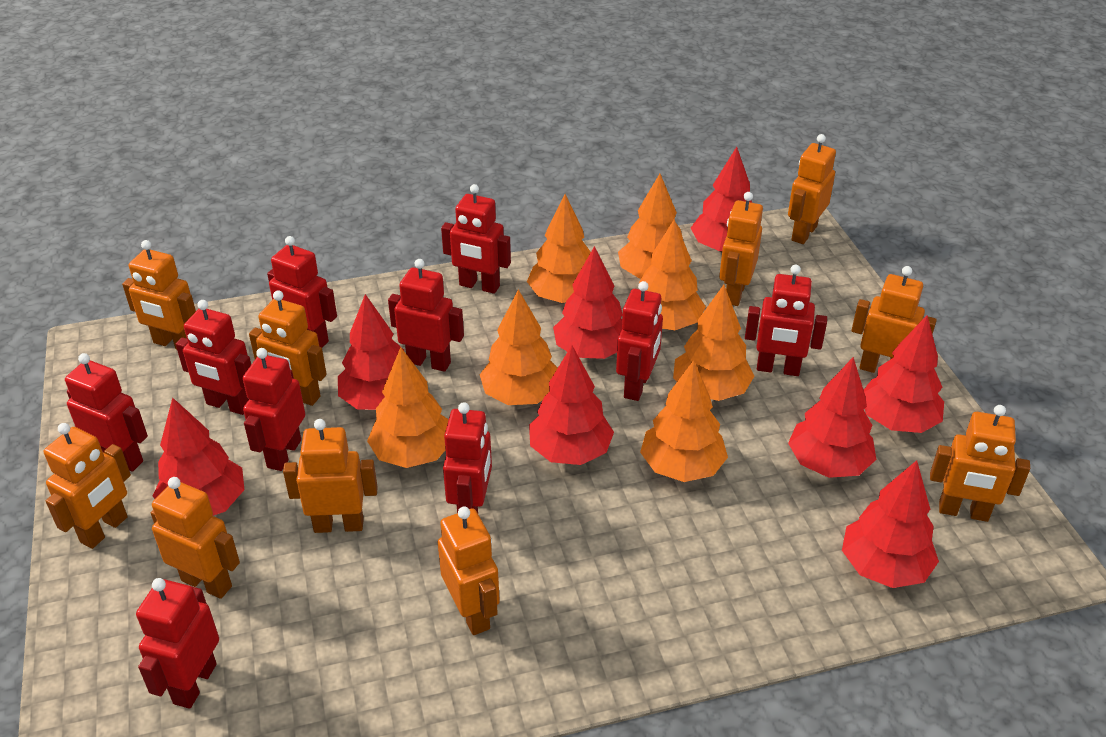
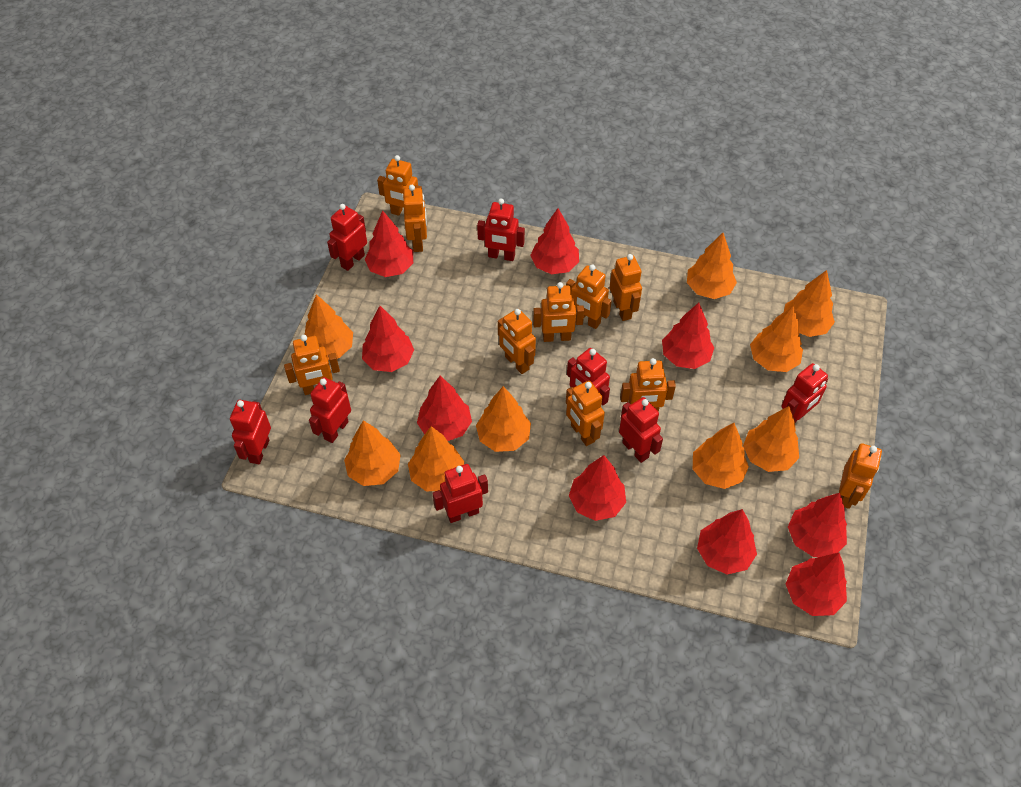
orange tree: [367,347,449,468] [480,289,558,405] [527,194,591,303] [618,174,683,279] [639,219,706,330] [640,360,728,482] [673,285,754,401] = 7 -> [304,294,353,360] [344,420,401,486] [408,426,464,492] [476,386,531,452] [687,233,737,299] [693,423,749,489] [743,406,799,472] [750,306,803,372] [784,270,835,337] = 9
red robot: [65,353,148,472] [136,578,219,709] [176,300,251,415] [243,348,305,471] [267,236,337,348] [388,259,464,372] [441,184,511,294] [443,402,492,513] [616,281,663,401] [745,265,827,376] = 10 -> [230,400,271,464] [309,377,351,443] [327,204,367,271] [432,464,488,523] [477,199,525,261] [567,348,610,405] [619,397,663,463] [781,363,828,423] = 8
red tree: [153,397,244,516] [338,294,404,410] [529,345,614,465] [553,246,623,359] [691,147,752,252] [788,357,876,478] [842,460,939,588] [864,315,944,433] = 8 -> [362,306,414,372] [365,210,413,277] [417,376,472,441] [530,208,579,274] [569,455,626,521] [662,303,714,369] [697,509,757,575] [786,553,847,616] [788,493,847,557] = 9

